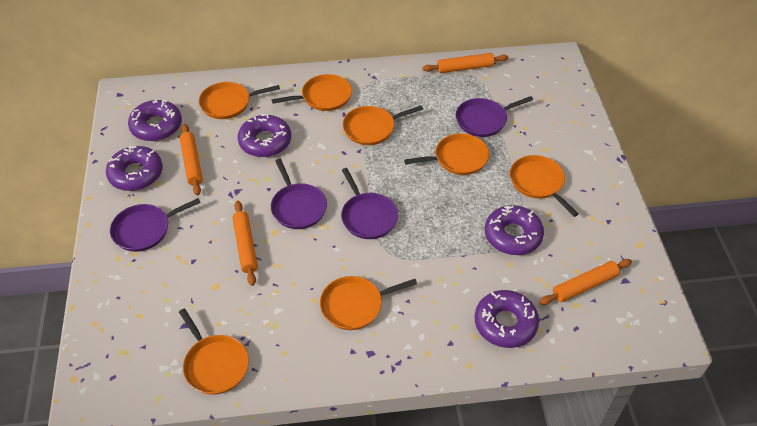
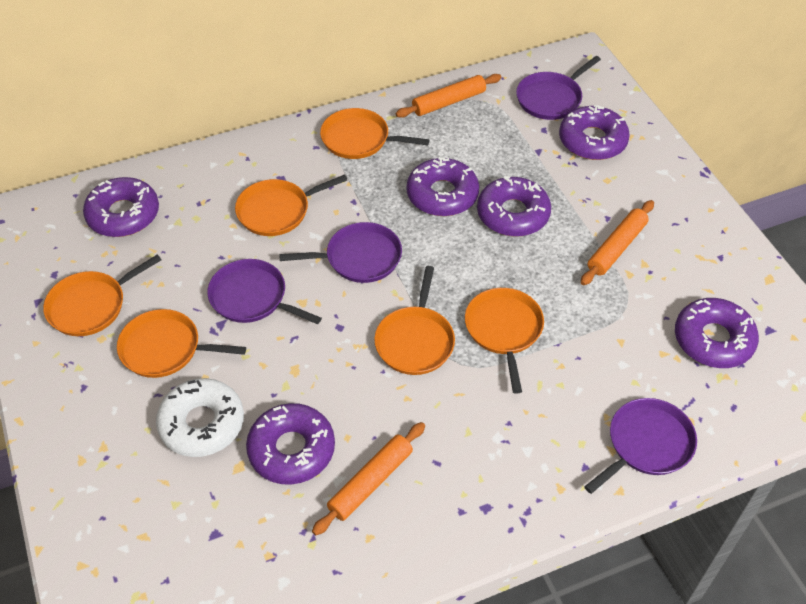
orange pan: [179,308,249,395] [199,82,280,119] [272,74,352,111] [320,276,417,330] [343,106,423,145] [404,133,489,175] [510,155,578,217] = 7 -> [43,254,162,336] [117,309,246,378] [235,174,347,236] [320,108,429,159] [374,266,455,375] [465,288,544,394] = 6
orange rolling pin: [180,124,203,195] [232,201,258,286] [423,53,508,73] [539,259,632,305] = 4 -> [312,422,425,535] [396,74,501,118] [581,200,654,285] = 3
purple donut: [106,146,163,191] [128,100,182,141] [238,114,291,157] [475,290,539,348] [485,205,544,255] = 5 -> [83,177,159,237] [246,403,335,485] [407,157,479,216] [477,176,551,237] [559,105,630,160] [675,298,759,368] = 6
white donut: none = 0 -> [156,378,244,457] = 1

